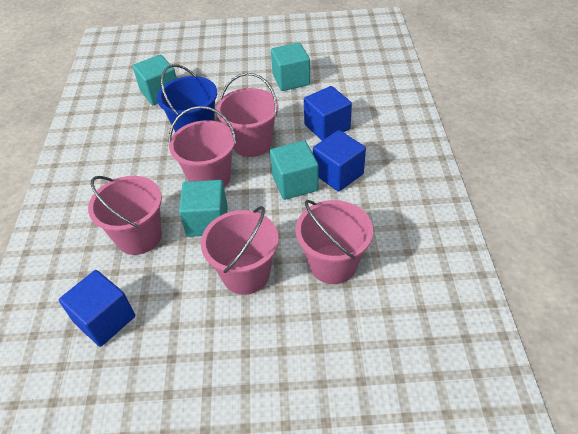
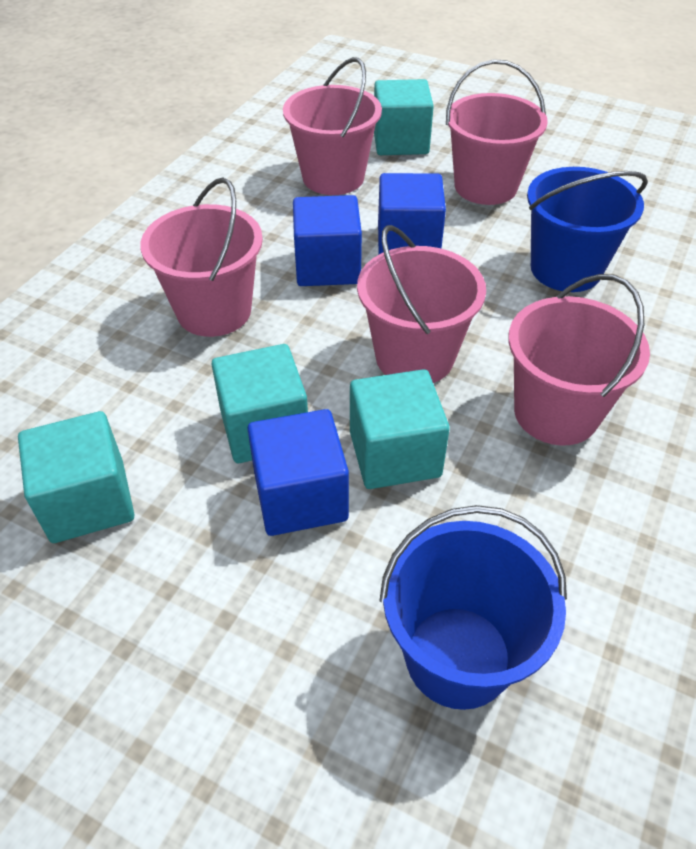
blue bucket: [157,64,217,132] = 1 -> [380,505,567,710] [527,167,648,292] = 2

